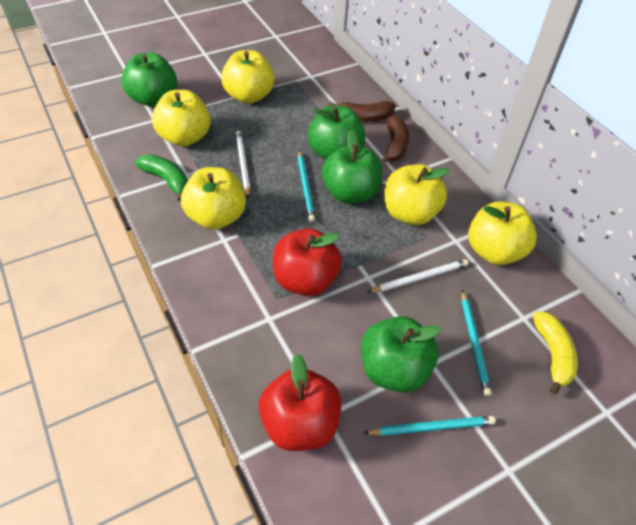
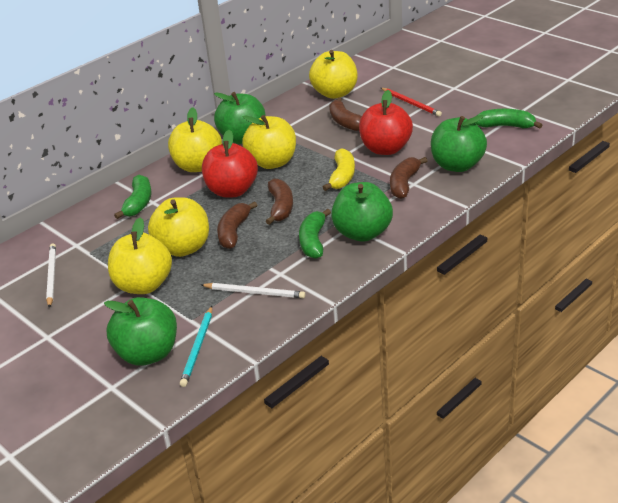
brown banana: [329,101,395,122] [381,115,409,164] = 2 -> [217,201,257,249] [266,179,293,225] [329,98,362,131] [390,157,428,199] = 4
green banana: [135,154,188,202] = 1 -> [114,174,151,219] [299,209,331,259] [475,109,542,129] = 3
red pencil: none = 0 -> [381,88,442,116] = 1
turquoise pencil: [298,151,315,222] [364,416,496,436] [462,290,492,396] = 3 -> [180,306,212,387] = 1

